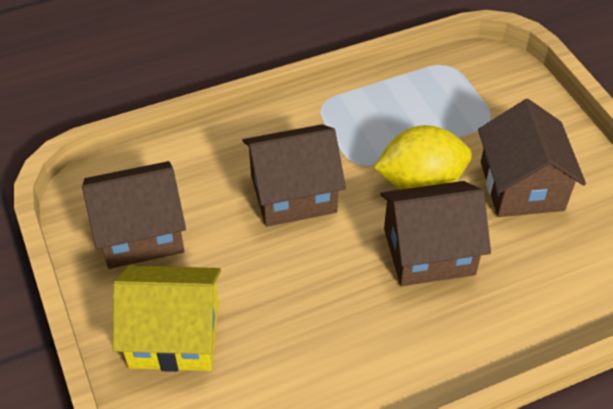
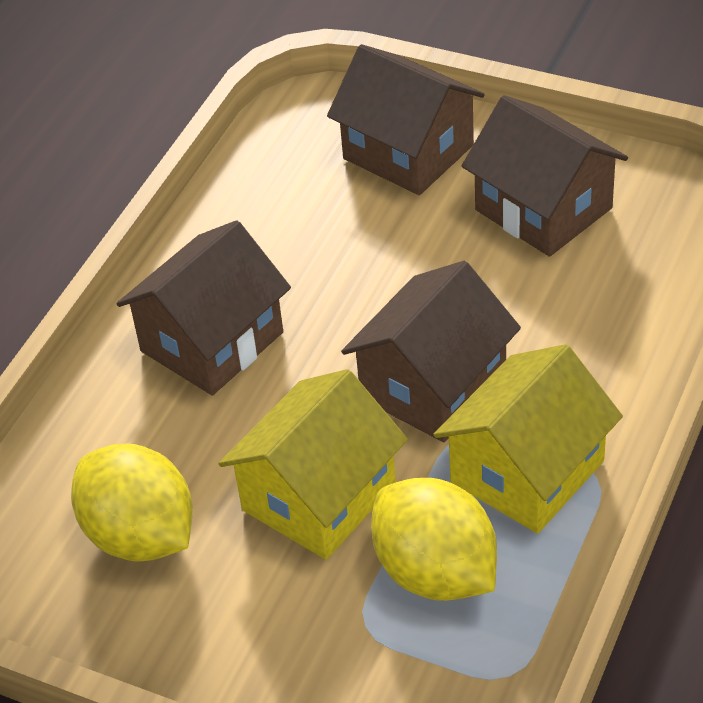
yellow house: [113,266,221,372] = 1 -> [218,369,408,560] [433,344,623,534] = 2
yellow lemon: [373,125,472,190] = 1 -> [71,444,193,562] [371,478,497,601] = 2

